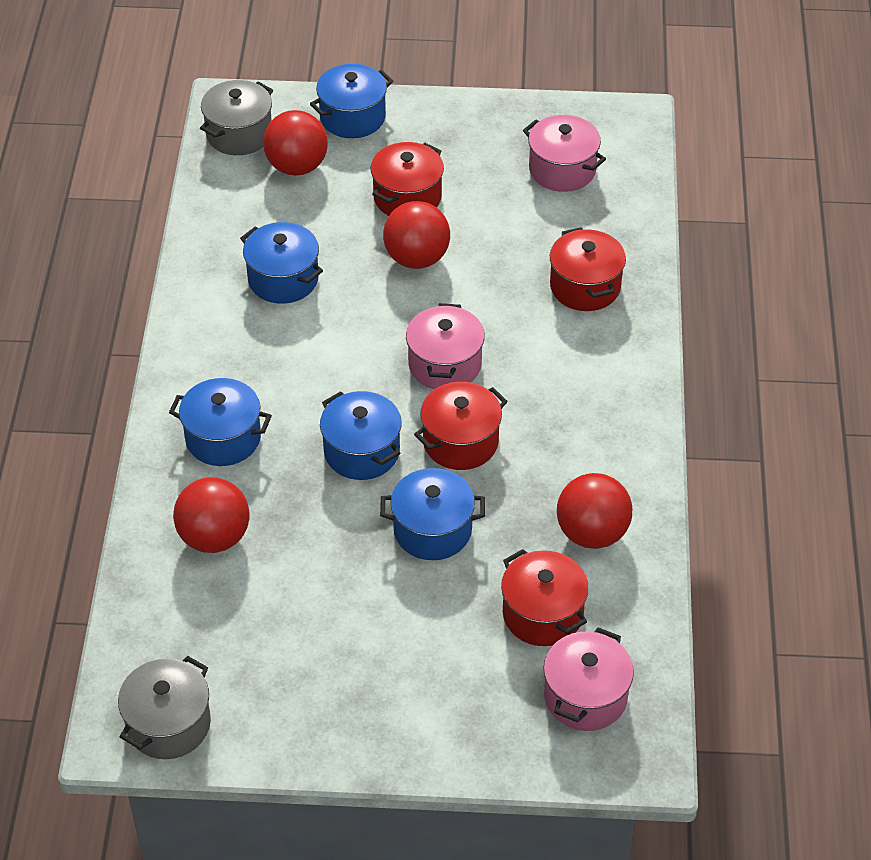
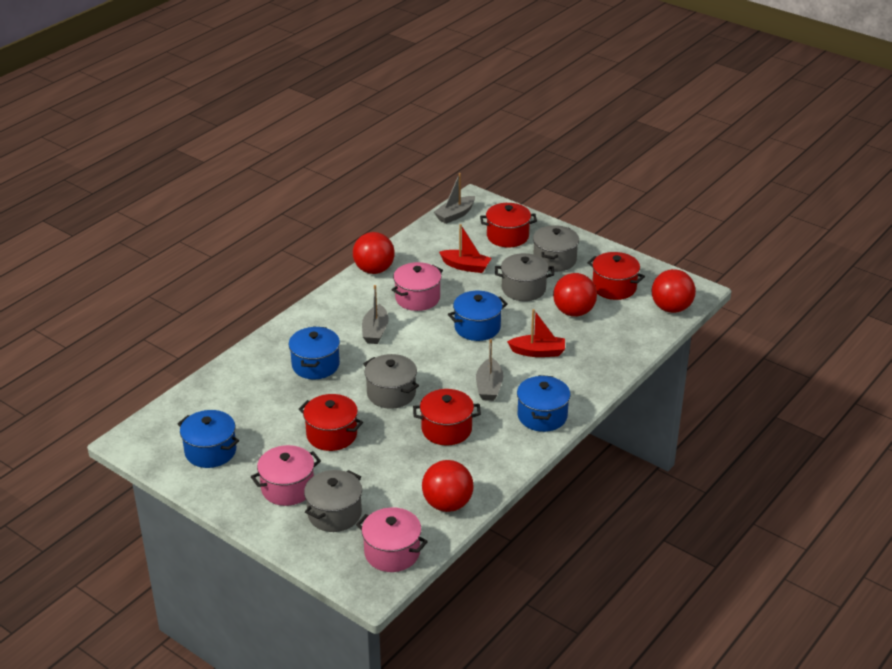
blue pot: [169,378,272,466] [240,222,323,304] [310,64,393,138] [320,391,402,480] [380,468,485,560] = 5 -> [177,410,239,468] [288,326,340,379] [448,291,508,341] [517,375,571,432] = 4
grey boat: none = 0 -> [362,285,389,344] [434,173,475,224] [476,339,503,401] = 3
grey pot: [118,656,211,759] [200,80,273,155] = 2 -> [304,470,362,532] [363,354,419,409] [495,253,554,301] [533,225,579,272] = 4
red boat: none = 0 -> [439,224,491,273] [507,309,565,357] = 2

